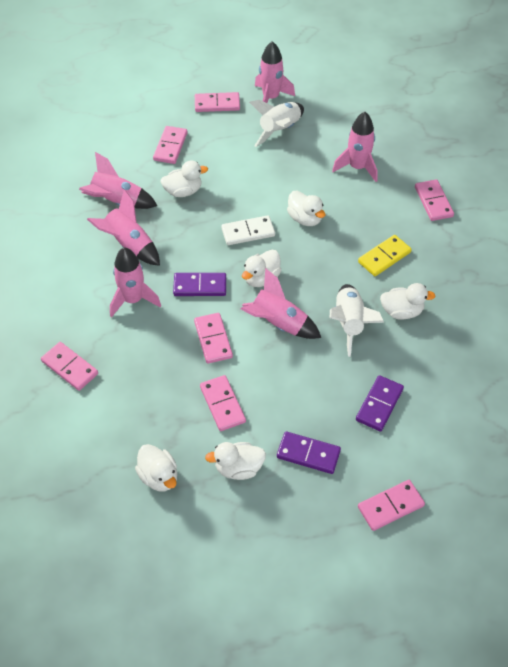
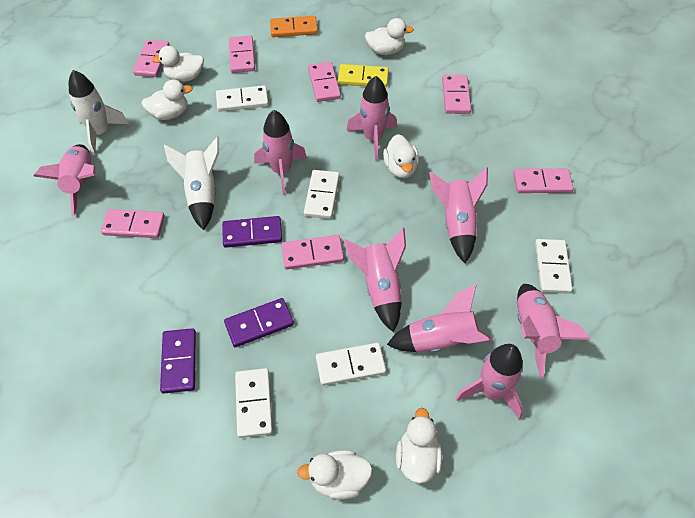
orange domino: none = 0 -> [270,16,318,37] = 1
pink rocket: [79,152,157,209] [87,189,160,266] [110,247,161,317] [241,268,321,339] [255,41,295,103] [332,112,378,182] = 6 -> [34,144,96,216] [254,110,307,195] [344,228,406,332] [346,76,397,161] [387,285,493,352] [429,168,488,263] [456,344,524,420] [517,284,590,378] = 8
white domino: [221,215,275,245] = 1 -> [216,85,268,112] [235,368,273,438] [304,170,339,219] [316,343,386,386] [535,239,573,294] = 5

